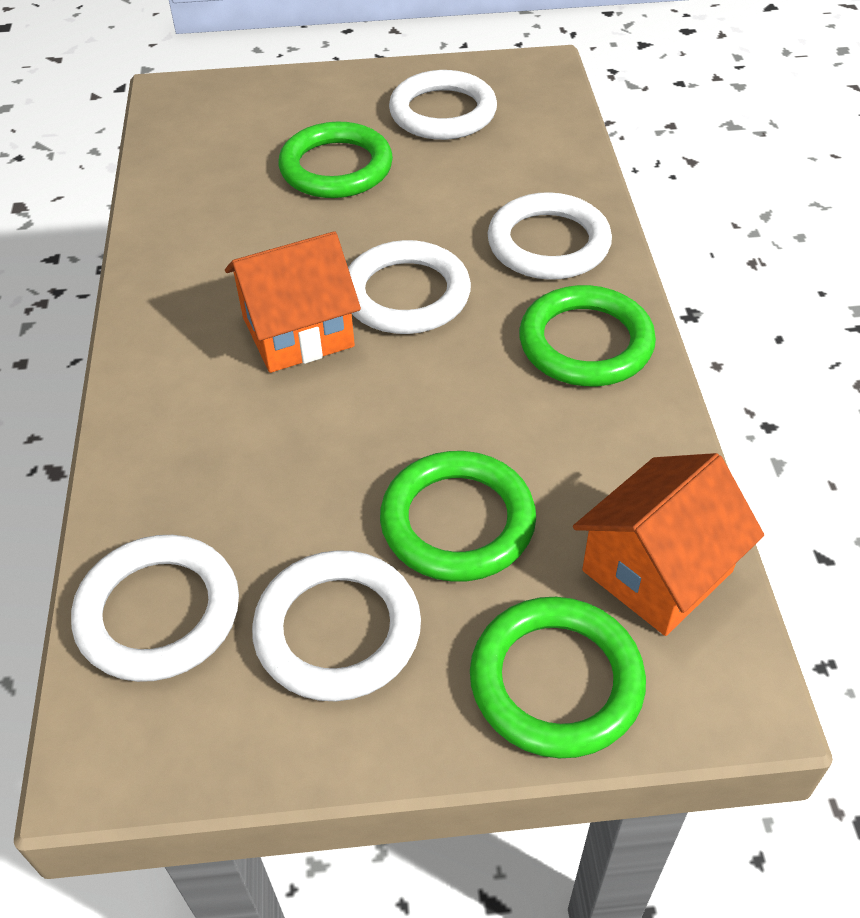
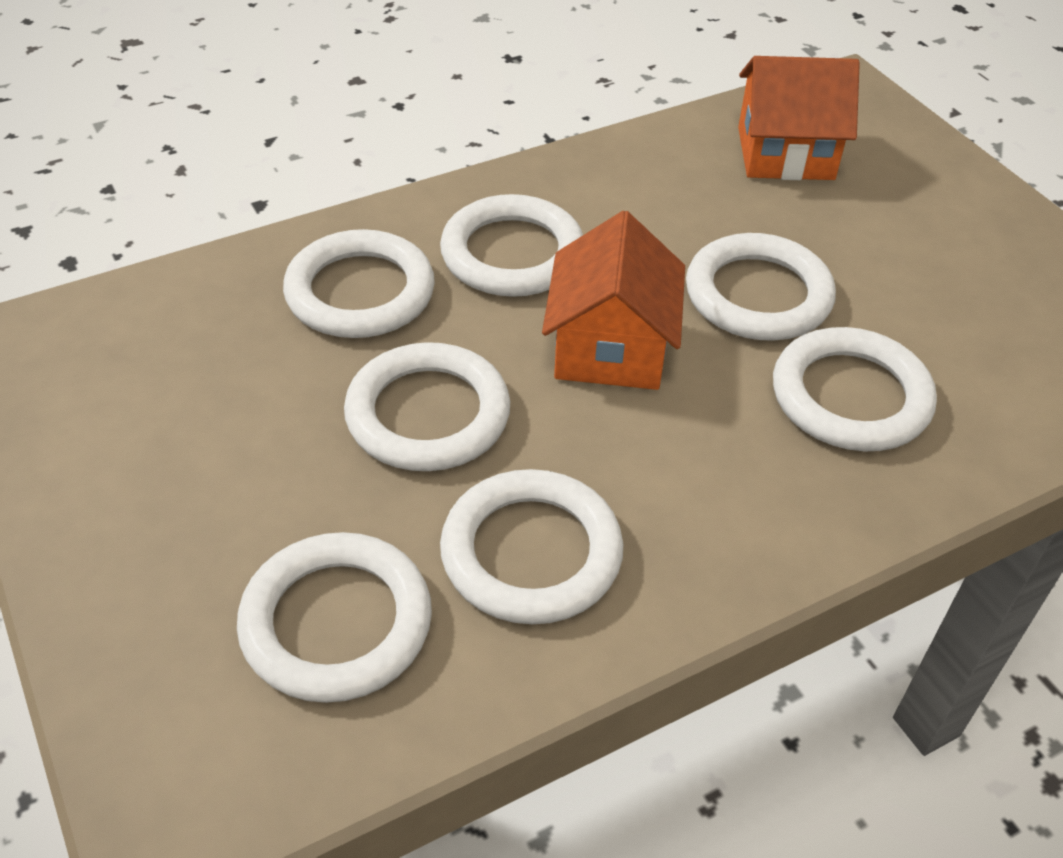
green ring: [278,122,393,198] [380,451,536,582] [470,597,646,758] [519,285,656,386] = 4 -> none = 0
white ring: [71,535,239,682] [252,550,421,701] [348,240,471,334] [389,70,497,140] [488,192,612,280] = 5 -> [237,532,432,703] [283,229,435,338] [344,342,510,471] [440,194,583,297] [440,469,623,624] [686,233,836,341] [773,327,937,451] = 7

